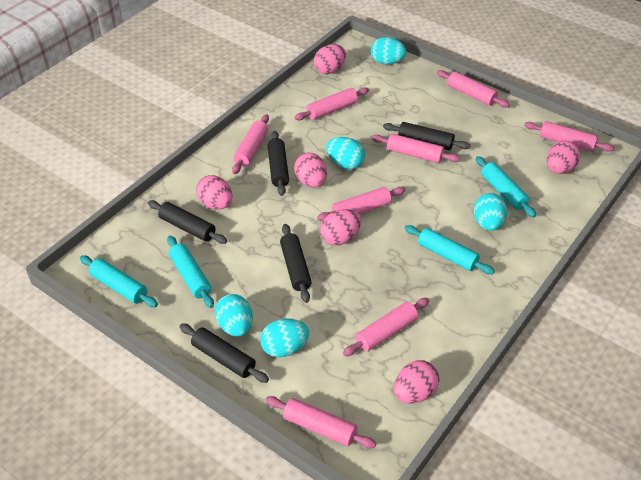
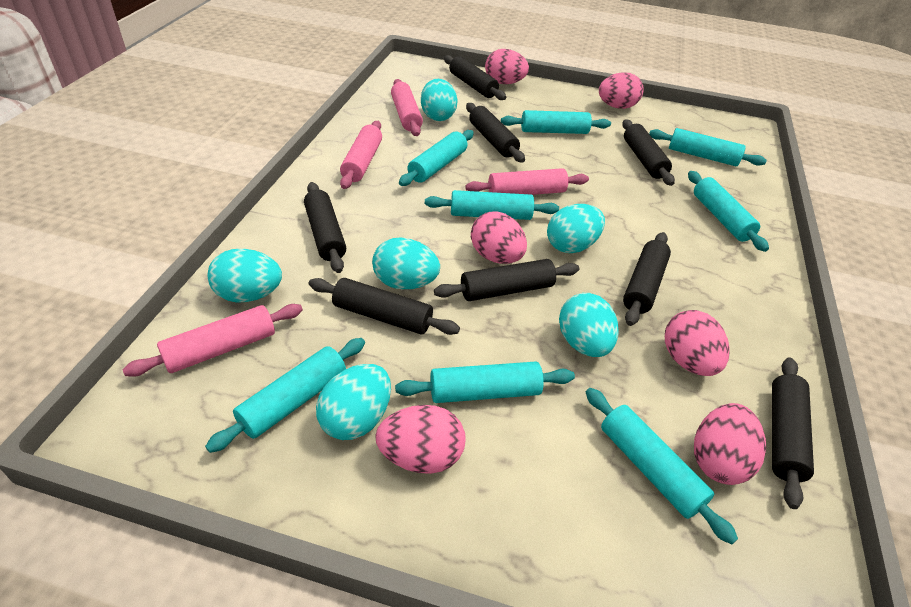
black rolling pin: [148,200,227,244] [179,324,269,383] [267,131,289,196] [280,224,312,303] [383,122,471,150] = 5 -> [304,182,346,273] [309,278,460,335] [434,259,579,301] [444,55,506,100] [466,103,525,163] [622,119,675,186] [623,232,671,326] [772,357,814,509] = 8
pink rolling pin: [232,115,269,174] [265,396,377,448] [295,87,369,120] [317,187,405,221] [343,298,429,356] [372,134,460,163] [437,70,510,108] [524,121,614,152] = 8 -> [122,304,303,377] [340,121,382,189] [391,79,423,136] [465,168,589,195] = 4
turquoise egg: [215,294,253,336] [260,319,309,357] [326,137,365,169] [371,37,406,65] [474,193,507,231] = 5 -> [208,249,282,302] [316,364,391,440] [372,237,440,289] [421,79,458,121] [547,204,605,253] [559,293,619,357] = 6
turquoise rolling pin: [80,255,158,307] [167,236,214,308] [405,225,495,274] [476,156,536,217] = 4 -> [205,338,365,453] [395,362,575,403] [399,130,474,186] [425,190,559,220] [501,110,611,134] [586,388,738,544] [649,128,767,166] [688,171,769,252] = 8

